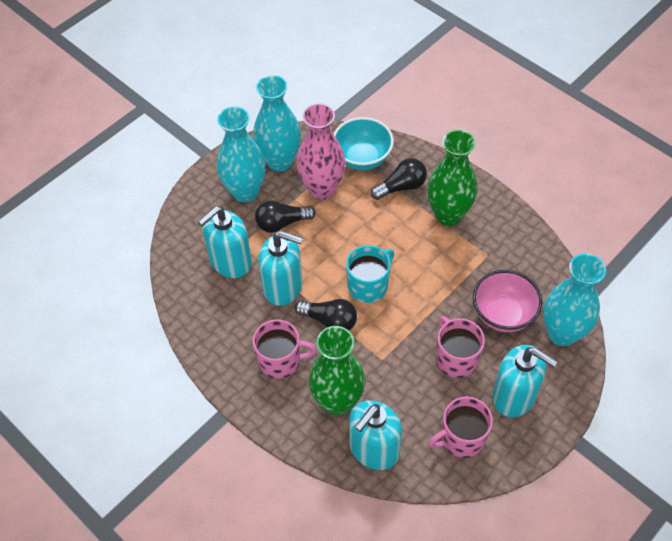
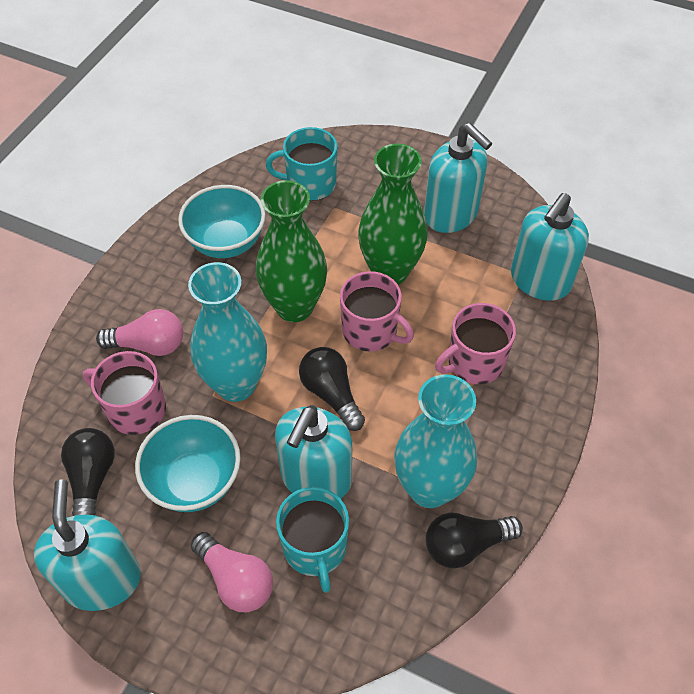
pink bowl: [473,270,542,332] = 1 -> none = 0
pink light bulb: none = 0 -> [96,309,183,356] [191,532,273,612] = 2
pink vase: [297,103,346,200] = 1 -> none = 0
turquoise bowl: [334,117,394,170] = 1 -> [135,415,241,512] [178,185,265,258] = 2
turquoise mug: [346,245,394,303] = 1 -> [266,127,337,201] [276,487,349,593] = 2
turquoise vase: [217,106,266,202] [253,75,301,172] [543,253,606,346] = 3 -> [188,262,267,402] [394,374,477,508] = 2

